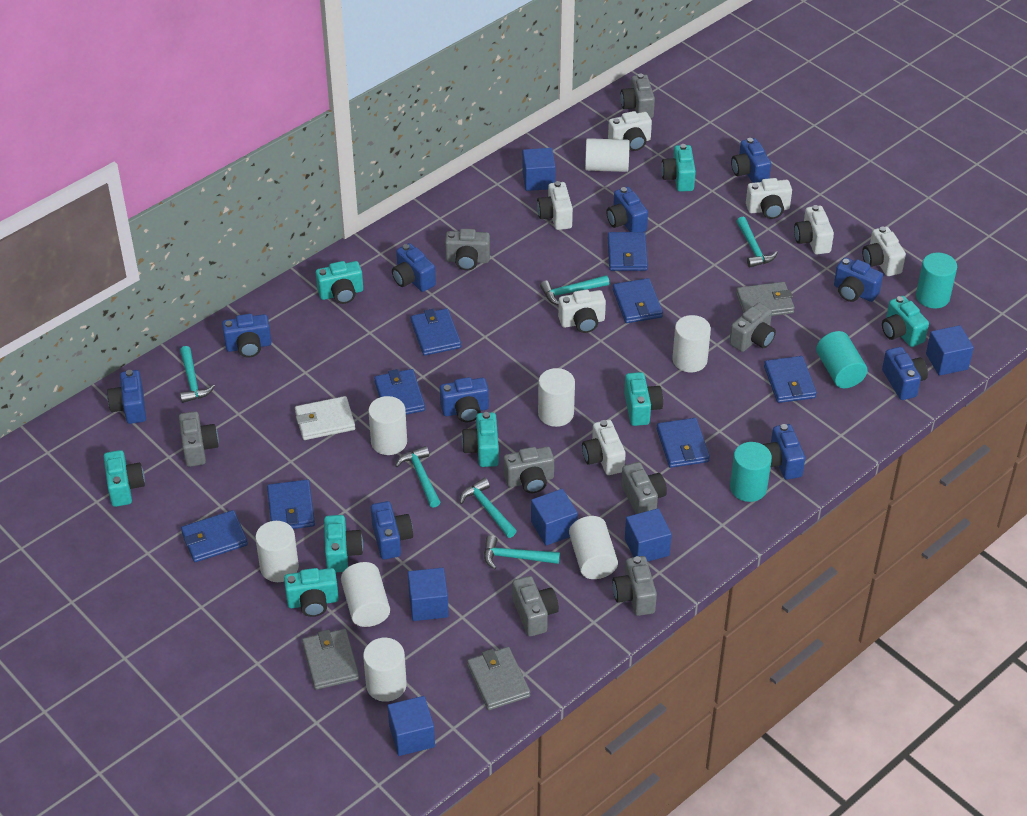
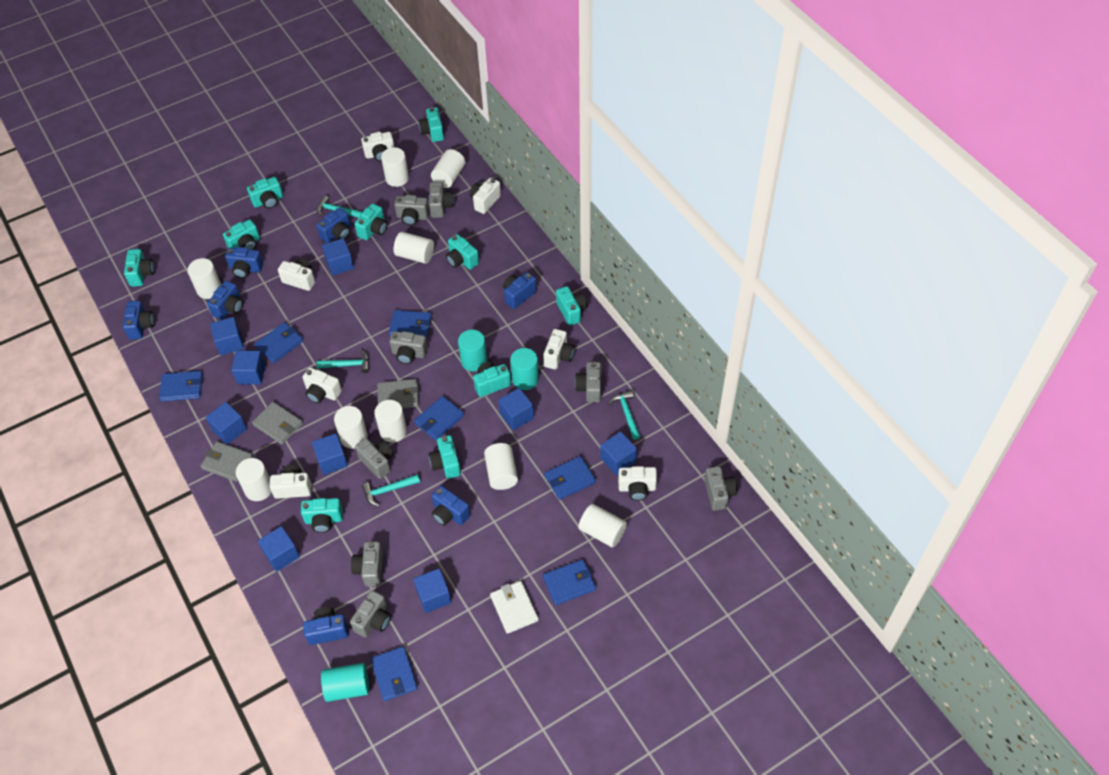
blue camera: [107,370,146,424] [222,314,271,357] [371,501,413,559] [392,243,436,292] [440,377,489,422] [606,187,648,232] [731,138,771,183] [763,424,805,480] [834,257,883,302] [882,347,928,400] = 10 -> [123,301,155,340] [207,281,243,320] [225,247,263,278] [303,607,348,645] [316,208,351,243] [432,486,470,526] [503,272,537,309] = 7
blue cube: [388,696,435,756] [408,568,449,621] [523,148,556,191] [531,489,578,546] [625,508,672,562] [926,325,974,376] = 6 -> [206,402,247,445] [210,317,244,355] [231,351,265,385] [258,526,300,572] [312,433,348,475] [322,238,354,276] [413,568,452,613] [498,388,534,430] [600,432,637,475] = 9
blue wallet: [181,510,248,562] [267,480,315,529] [374,369,425,415] [411,308,461,356] [608,232,648,271] [613,278,663,323] [657,418,710,468] [764,356,817,403] = 8 -> [159,371,203,402] [255,322,303,363] [371,646,418,702] [389,310,432,339] [414,396,464,441] [543,559,596,605] [544,456,596,500] = 7
turquoise camera: [104,450,145,507] [284,568,339,617] [316,261,363,304] [324,515,363,572] [462,412,499,467] [624,372,663,426] [661,144,696,192] [882,296,929,347] = 8 -> [124,249,155,287] [223,219,260,250] [247,177,283,209] [301,498,343,533] [354,204,388,240] [419,107,444,142] [429,435,461,479] [446,234,479,270] [473,362,511,397] [556,286,587,326] = 10
turquoise hammer: [180,346,215,403] [395,446,440,508] [460,478,517,538] [484,535,560,570] [540,275,609,305] [736,217,778,267] = 6 -> [316,350,369,373] [317,195,363,218] [362,474,420,506] [608,390,640,440] = 4
white cylinder: [255,521,299,582] [341,562,390,627] [363,638,407,702] [368,396,407,455] [538,368,575,427] [569,516,618,579] [585,138,629,172] [672,315,711,372] = 8 -> [188,258,221,299] [236,458,271,501] [334,406,368,449] [374,400,407,442] [381,147,409,187] [394,232,434,264] [431,149,465,188] [484,443,518,490] [578,504,627,548] = 9

